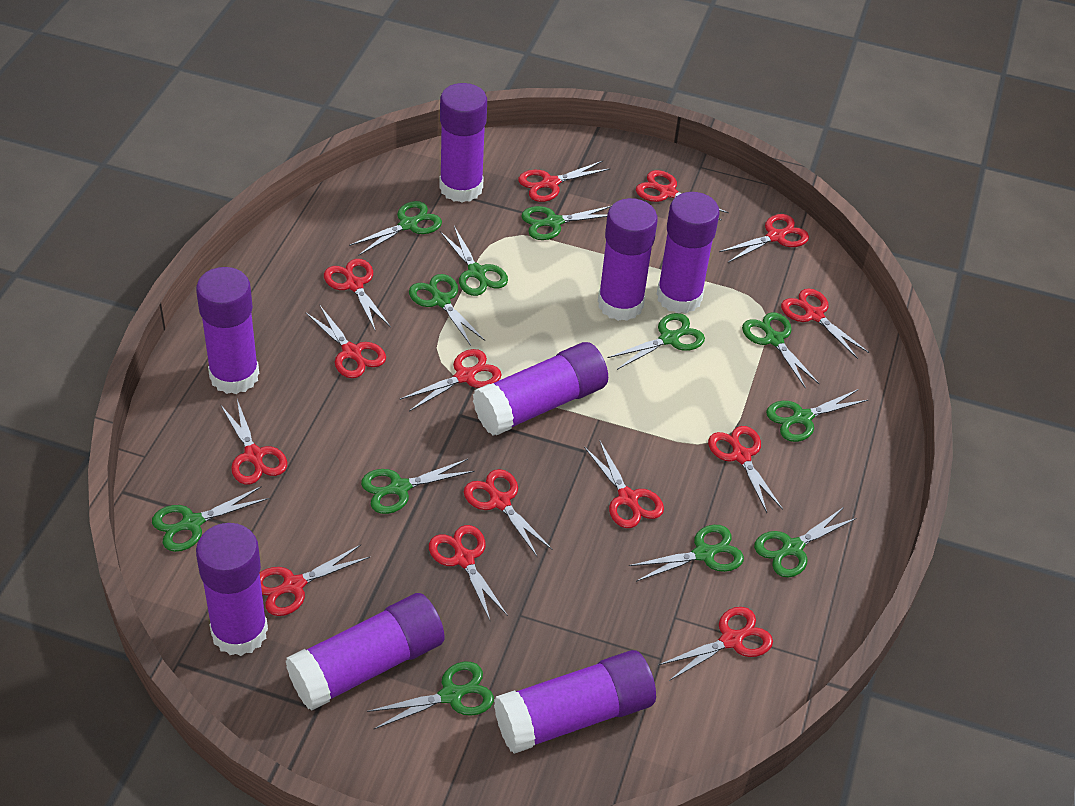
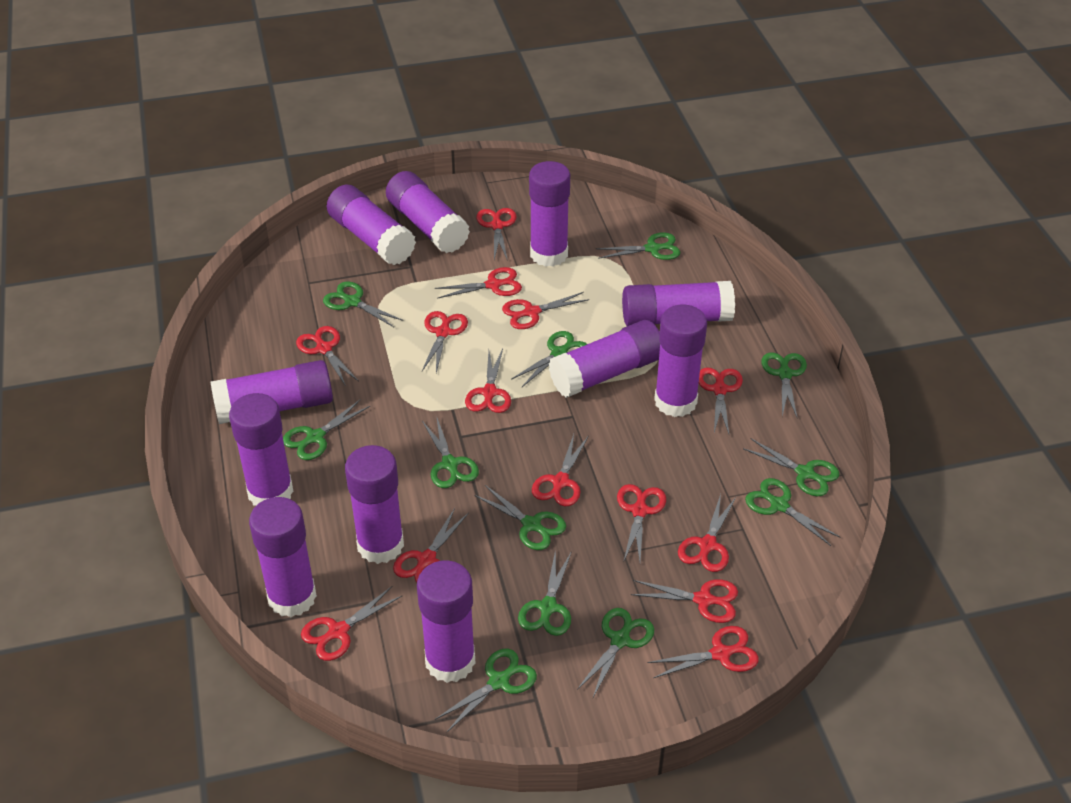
purple glue stick: [196,267,259,394] [196,523,268,656] [286,593,445,710] [439,83,487,203] [473,342,608,436] [494,650,656,754] [598,198,658,321] [657,192,720,314] = 8 -> [211,360,333,424] [229,393,294,506] [249,497,317,617] [327,185,416,265] [345,445,404,564] [386,171,470,253] [417,560,476,683] [529,161,570,267] [549,320,660,398] [622,281,735,326] [654,305,707,417] = 11

